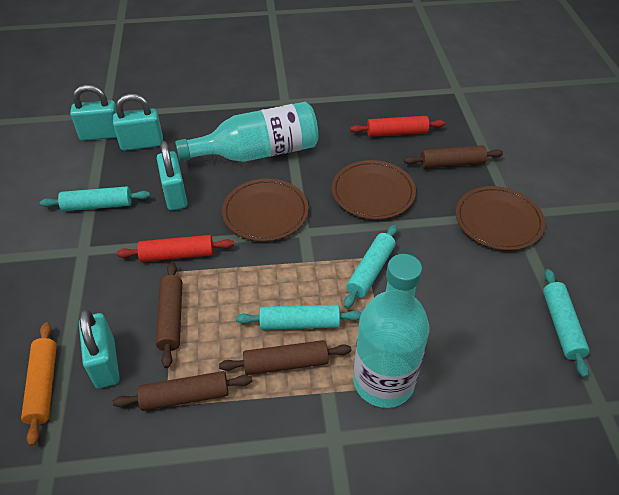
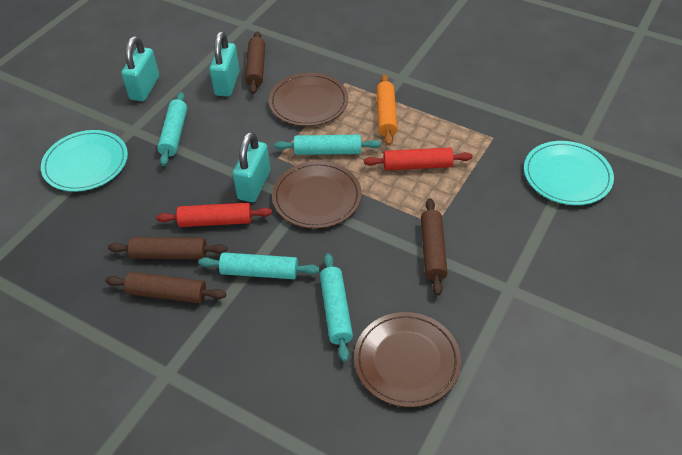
turquoise bottle: [175,102,318,162] [353,254,429,408] = 2 -> none = 0
turquoise padlock: [70,85,117,141] [79,309,120,388] [113,94,163,151] [157,141,187,210] = 4 -> [121,36,159,101] [209,31,240,96] [233,131,270,202] = 3
turquoise plate: none = 0 -> [41,130,128,192] [524,141,614,205] = 2

